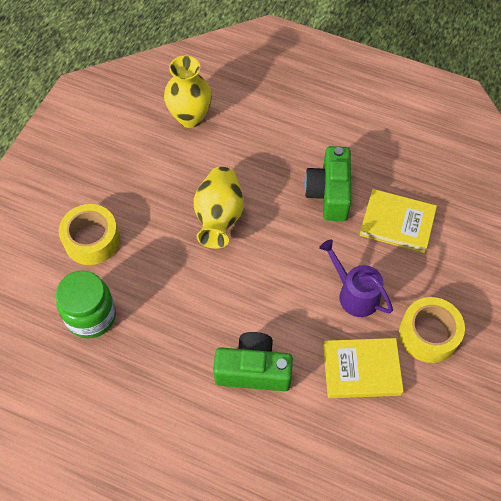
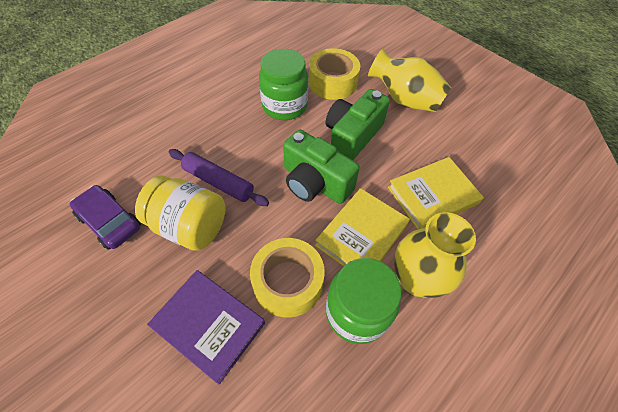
green jar: [56,270,116,338] = 1 -> [259,49,308,120] [326,258,401,344] = 2
purple book: none = 0 -> [147,270,265,384] = 1
purple car: none = 0 -> [69,185,141,250] = 1
purple rolling pin: none = 0 -> [168,149,269,206] = 1
purple watering can: [319,240,393,317] = 1 -> none = 0
yellow jar: none = 0 -> [135,175,225,251] = 1

